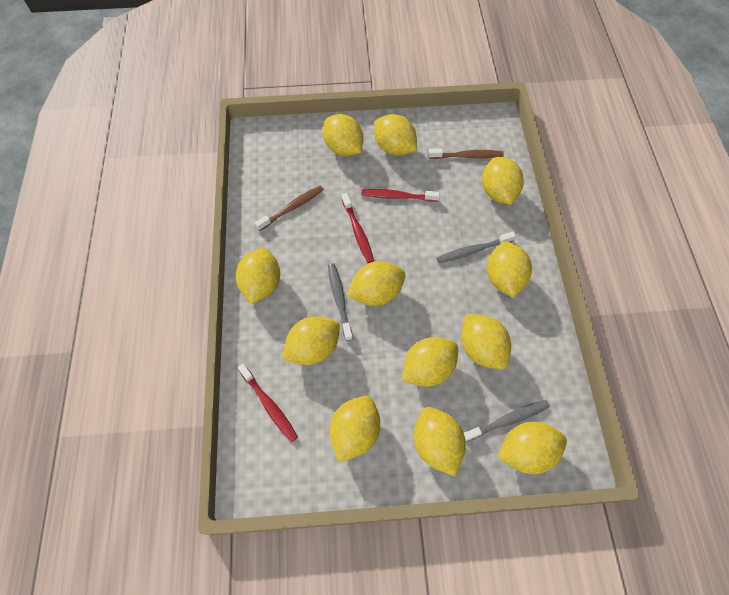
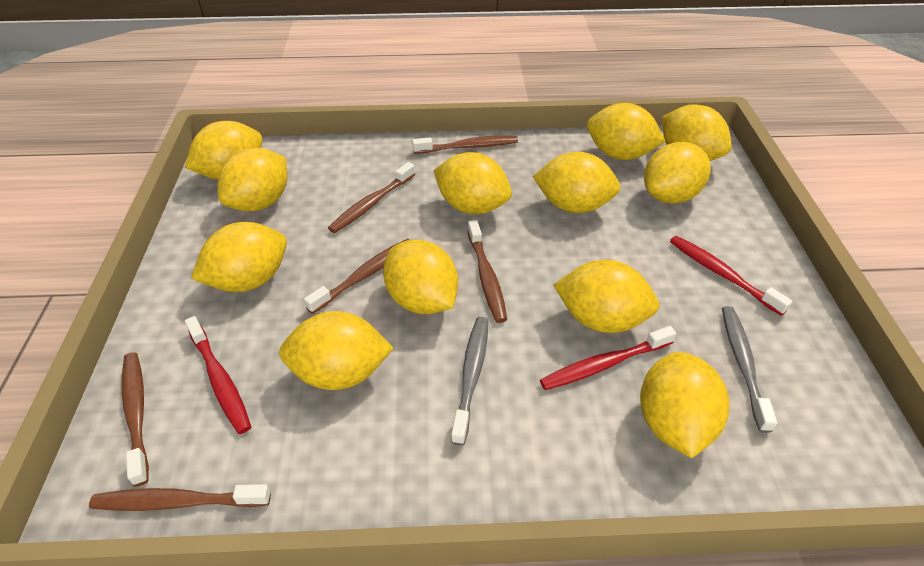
brown toothbrush: [255,186,324,231] [428,148,504,159] = 2 -> [89,484,271,511] [122,352,149,487] [304,239,410,314] [328,162,415,233] [412,136,518,154] [467,220,507,323] = 6
grey toothbrush: [328,263,353,341] [437,232,516,263] [464,400,550,442] = 3 -> [451,317,488,446] [722,306,778,433] = 2

